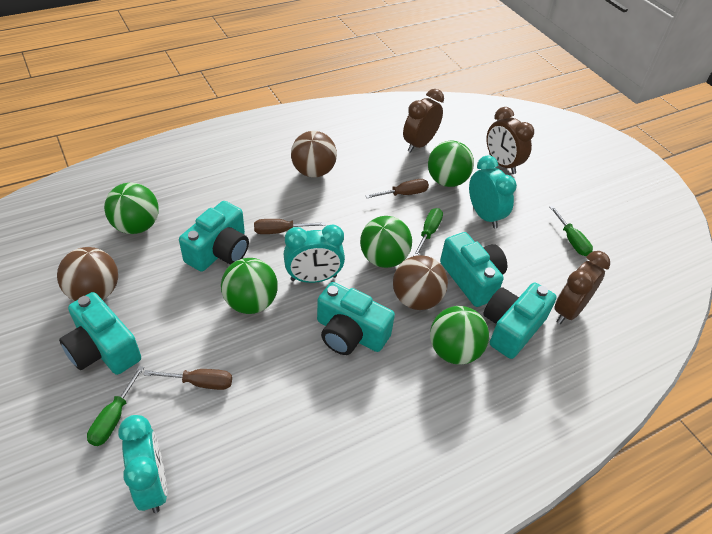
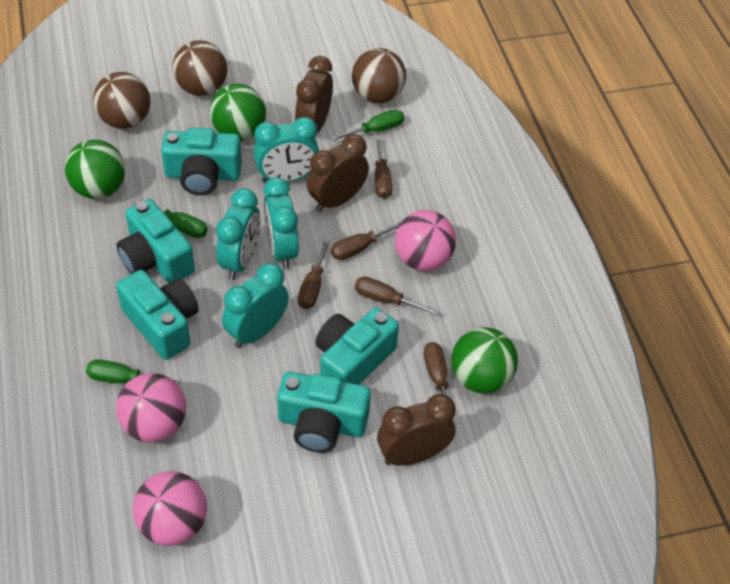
brown screwdriver: [144,369,232,390] [254,219,326,234] [365,179,429,198] = 3 -> [298,239,330,309] [331,221,402,260] [355,277,440,316] [375,136,392,199] [424,342,455,423] = 5
green ball: [104,183,159,234] [221,258,278,314] [360,216,412,268] [428,140,474,187] [430,306,489,365] = 5 -> [65,140,125,199] [210,84,266,140] [452,327,518,394] = 3
pink ball: none = 0 -> [116,373,186,442] [133,471,207,546] [395,210,456,271] = 3
turquoise clock: [118,415,167,513] [284,225,345,283] [469,156,517,228] = 3 -> [216,188,260,280] [222,263,289,348] [253,117,319,183] [263,177,299,269] = 4

